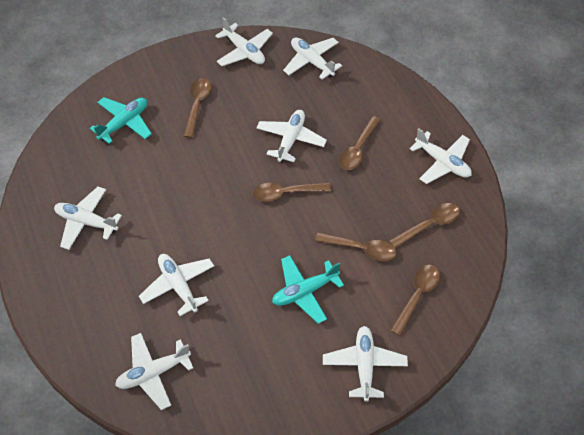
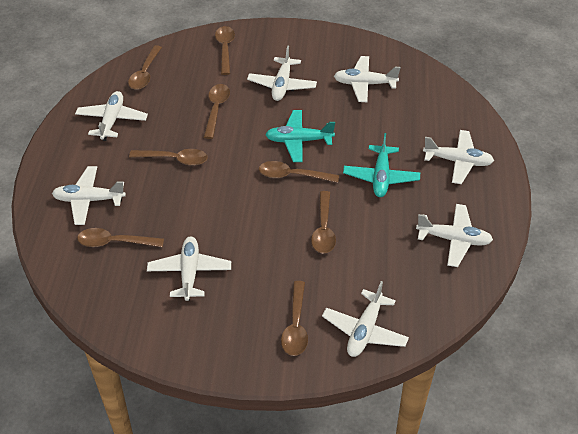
brown spoon: [184,78,211,138] [252,183,331,202] [315,233,397,261] [339,116,381,170] [389,203,460,248] [390,265,440,336] = 6 -> [77,228,164,247] [128,45,162,90] [129,149,207,166] [204,84,230,139] [215,26,235,75] [259,161,339,183] [281,281,308,356] [311,191,336,253] = 8

